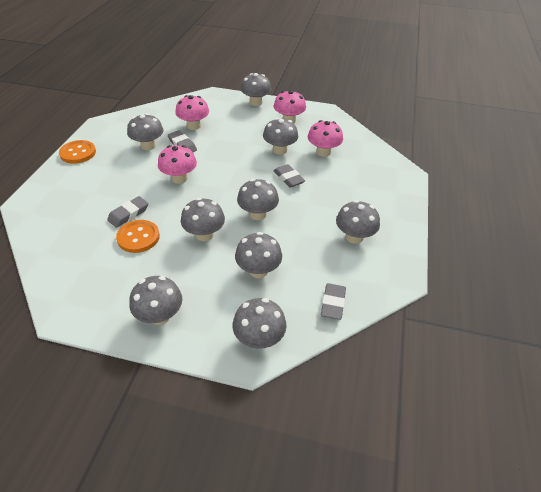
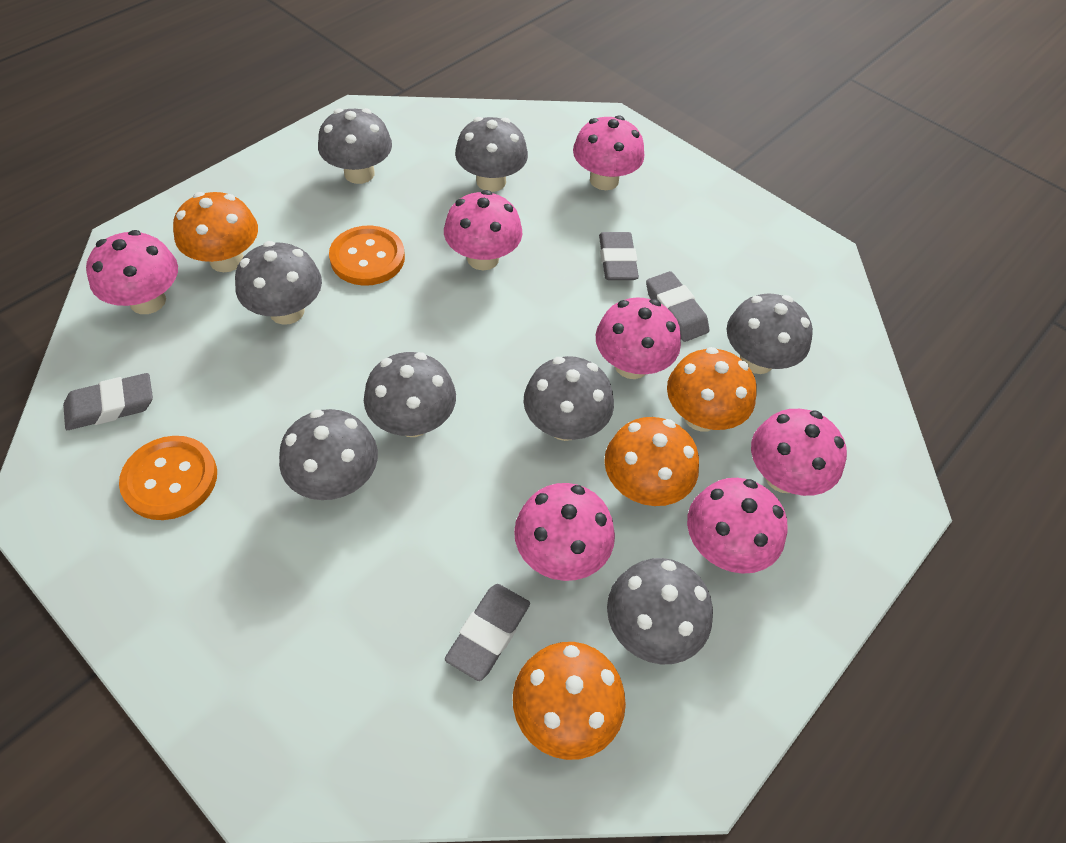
grey mushroom: [127,113,164,151] [129,276,182,325] [181,198,225,241] [233,298,287,349] [235,232,282,278] [237,179,279,220] [240,73,271,106] [263,118,298,155] [336,200,380,244] = 9 -> [235,241,322,325] [279,409,378,500] [318,108,392,184] [364,352,456,437] [455,117,528,192] [524,356,614,441] [607,558,713,665] [727,293,813,374] = 8
orange mushroom: none = 0 -> [173,192,258,272] [513,642,626,760] [604,417,699,506] [667,347,757,432] = 4
pink mushroom: [158,145,197,184] [175,95,209,130] [274,90,306,123] [307,120,343,157] = 4 -> [86,230,178,314] [444,190,522,271] [514,483,615,581] [573,115,644,190] [596,297,681,379] [687,478,788,574] [751,409,847,496] = 7

